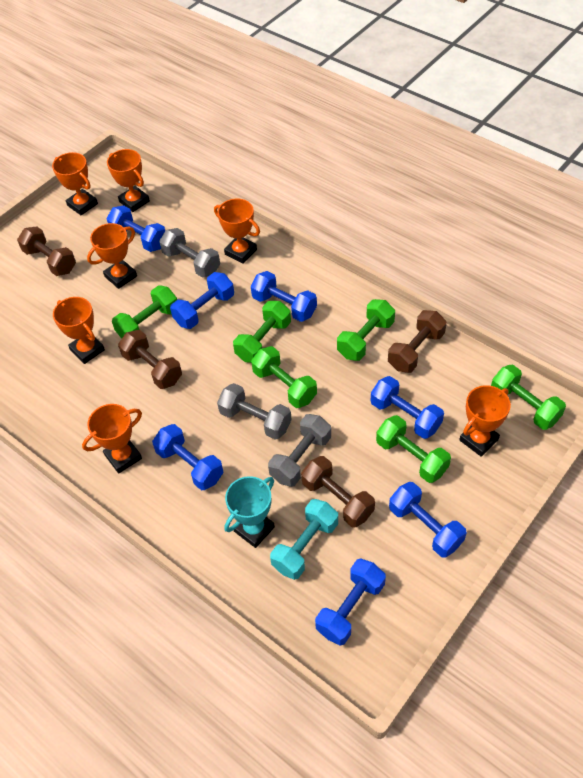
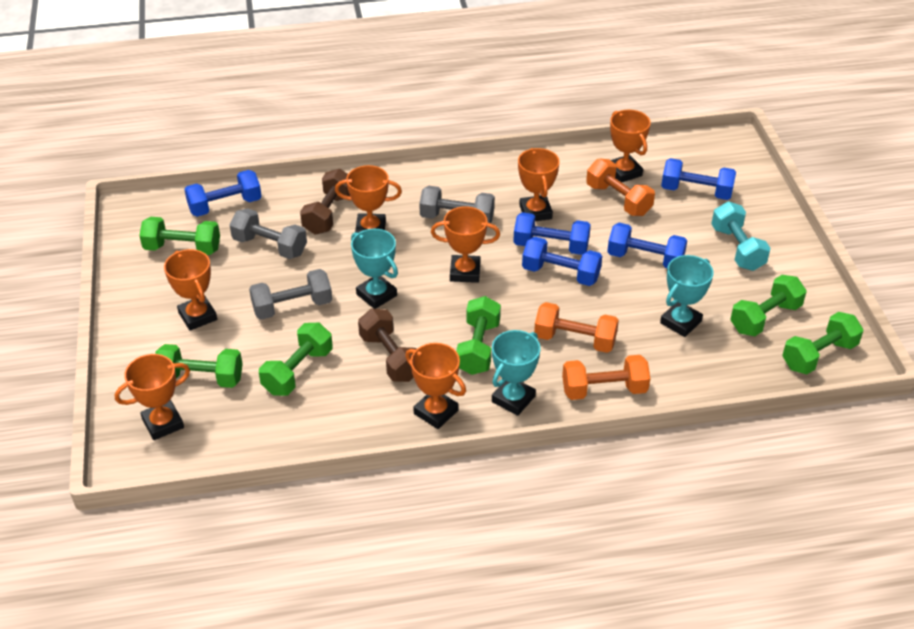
blue dumbbell: [106,205,165,252] [152,424,224,490] [170,272,234,329] [251,271,317,322] [315,559,386,645] [371,376,444,439] [389,482,467,558] = 7 -> [184,170,262,217] [513,212,591,255] [522,237,602,286] [607,223,687,268] [661,158,736,200] = 5
brown dumbbell: [17,226,76,276] [118,330,182,389] [301,456,375,527] [388,310,447,373] = 4 -> [300,169,350,235] [358,309,417,382] = 2
orange dumbbell: none = 0 -> [534,302,619,353] [562,355,650,400] [586,158,655,216] = 3
turquoise trophy: [224,476,275,548] = 1 -> [351,229,398,309] [492,330,540,416] [660,255,714,337] = 3

